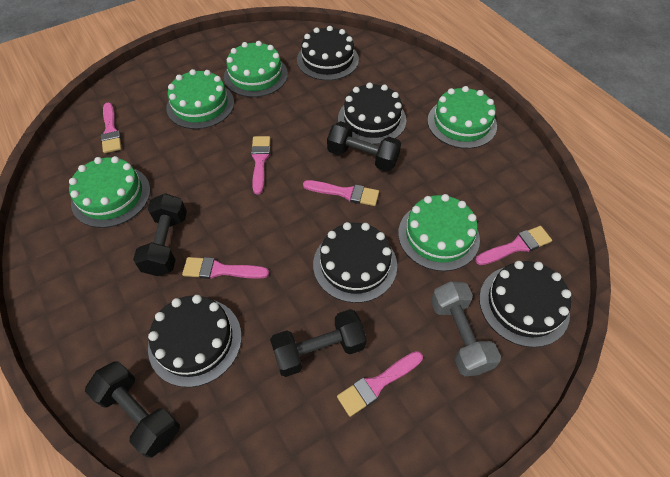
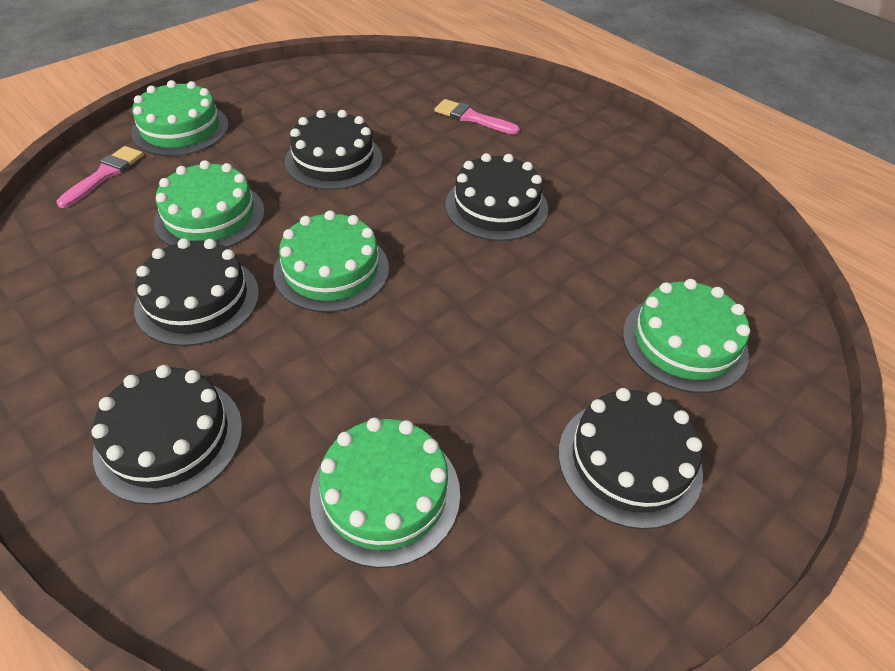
black dumbbell: [85,361,180,458] [133,193,187,276] [270,309,367,377] [327,121,401,171] = 4 -> none = 0
grey dumbbell: [431,281,501,376] = 1 -> none = 0
pink brush: [101,103,122,153] [182,257,269,279] [251,136,271,194] [303,180,379,206] [337,351,423,417] [475,226,552,265] = 6 -> [56,146,143,208] [435,99,520,135] = 2

